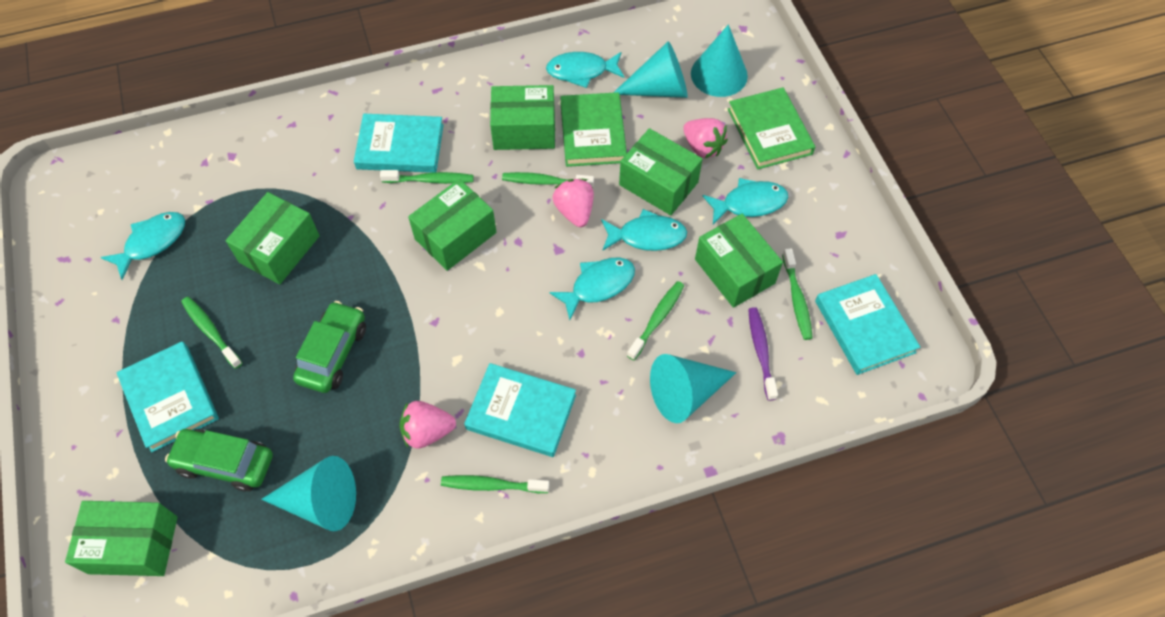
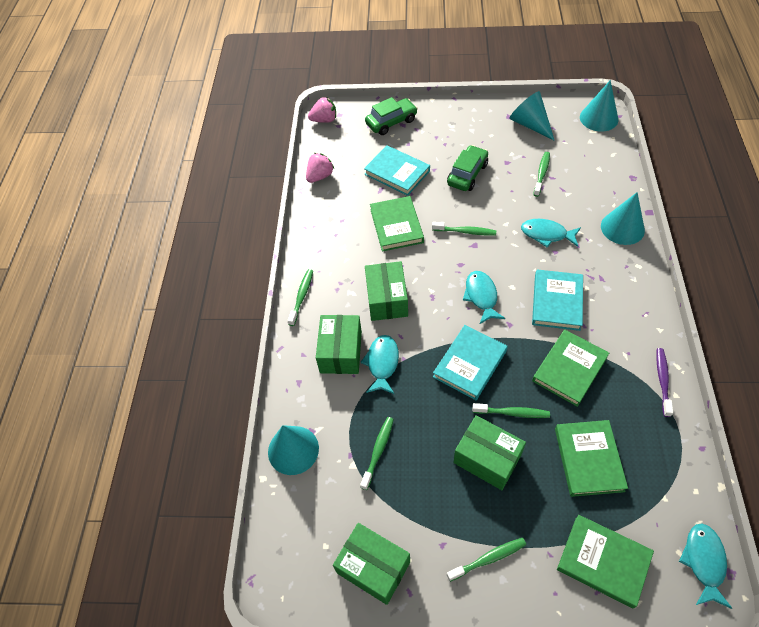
green book: [560,92,627,167] [728,87,815,169] = 2 -> [370,196,424,252] [532,330,609,407] [555,420,628,497] [557,515,654,609] = 4
green box: [65,501,178,576] [226,192,320,284] [408,179,496,271] [490,85,555,150] [619,128,702,215] [695,214,783,308] = 6 -> [316,315,362,374] [333,523,410,605] [365,261,408,321] [453,415,526,490] = 4
pink strawberry: [400,401,456,449] [552,179,594,227] [683,118,728,158] = 3 -> [306,153,334,183] [308,97,336,123] = 2
turquoise book: [116,341,219,452] [354,114,444,173] [464,363,576,457] [815,274,920,375] = 4 -> [364,145,430,196] [433,325,508,400] [532,269,583,331] = 3
turquoise fish: [100,212,185,280] [546,52,625,88] [549,258,635,320] [601,209,687,251] [702,178,788,224] = 5 -> [360,335,399,394] [463,271,505,324] [521,219,581,247] [679,524,733,609] = 4

